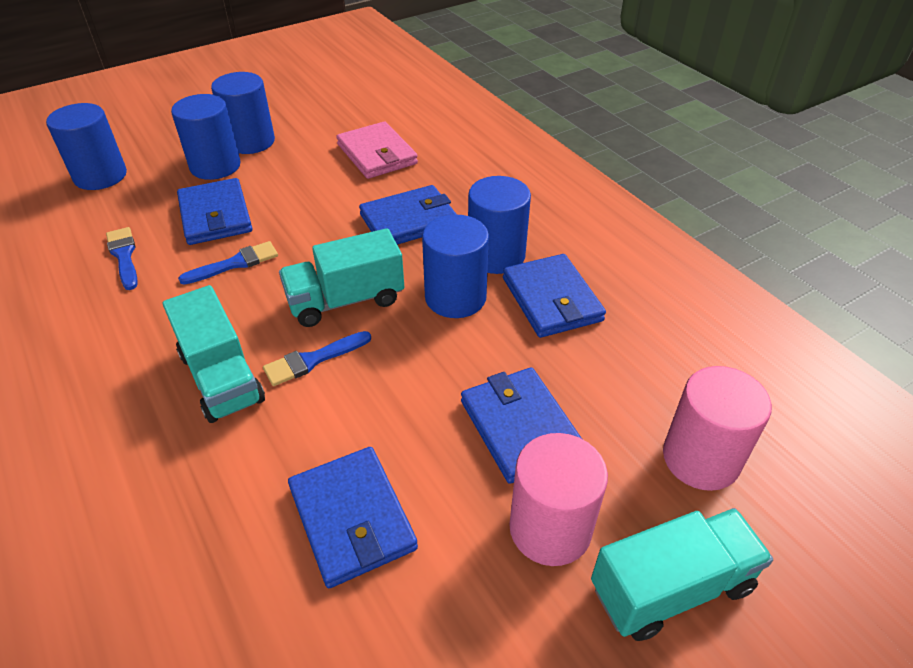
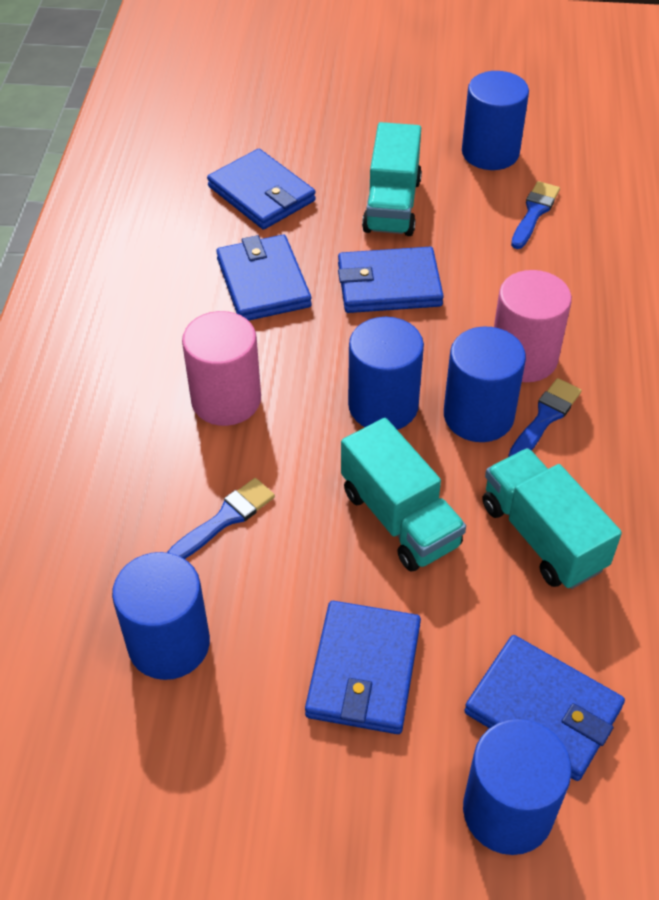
pink wallet: [336,122,418,179] = 1 -> none = 0

